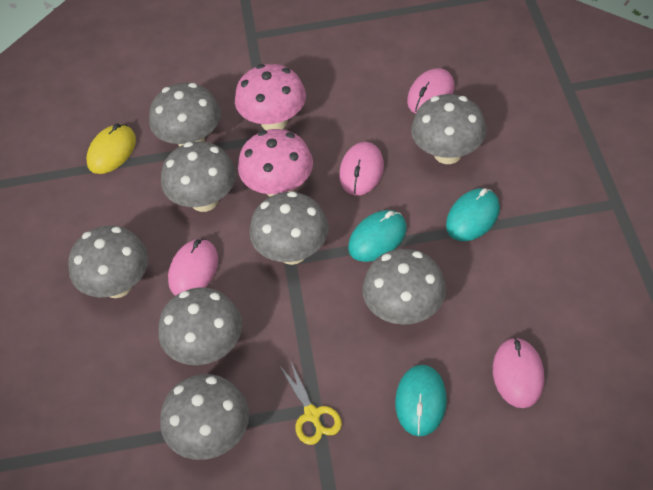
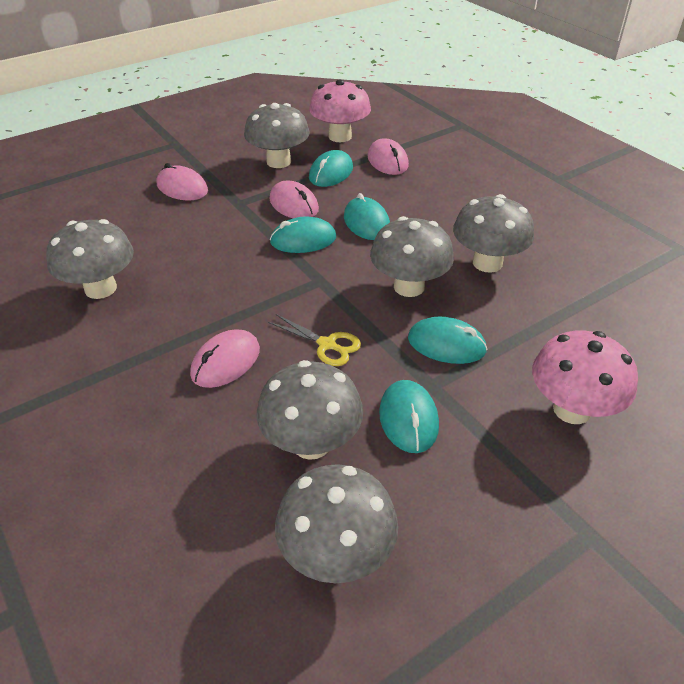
grey mushroom: [68,226,148,298] [149,83,221,147] [158,287,242,365] [160,374,249,460] [161,142,236,212] [249,191,329,265] [362,249,446,325] [411,94,486,164] = 8 -> [46,219,134,299] [244,103,310,168] [257,360,363,460] [275,464,398,583] [370,216,454,297] [453,194,534,273] = 6
turquoise mouse: [348,210,407,262] [395,365,447,436] [446,188,500,241] = 3 -> [270,217,336,253] [309,150,353,187] [344,193,390,240] [379,380,439,453] [408,317,488,364] = 5
yellow mouse: [86,123,136,174] = 1 -> none = 0

